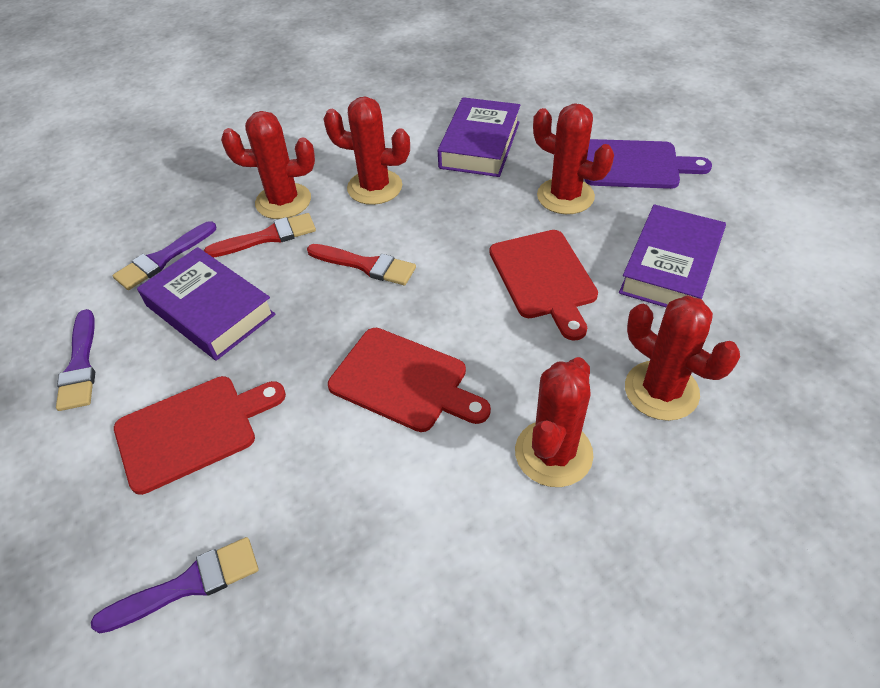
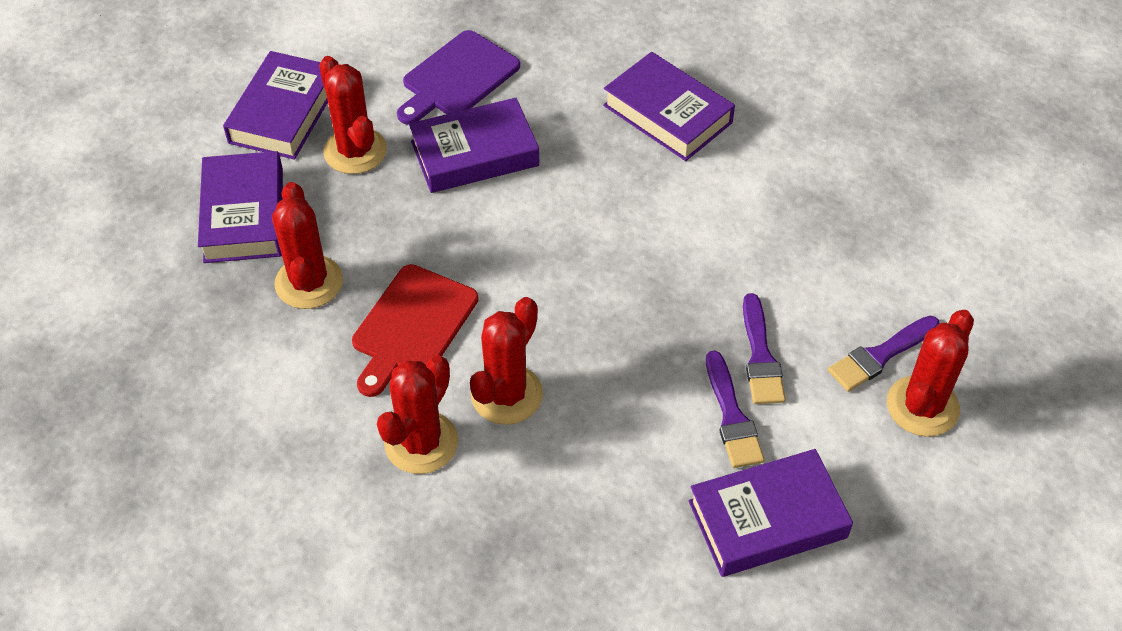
purple book: [137,247,276,361] [438,97,520,177] [619,204,726,307] = 3 -> [198,151,283,263] [223,51,328,160] [409,98,539,193] [603,52,735,161] [688,449,853,577] = 5
red brush: [204,213,316,258] [307,244,416,285] = 2 -> none = 0
red cutting board: [114,376,286,495] [328,328,491,432] [490,230,598,341] = 3 -> [352,264,478,397] = 1

